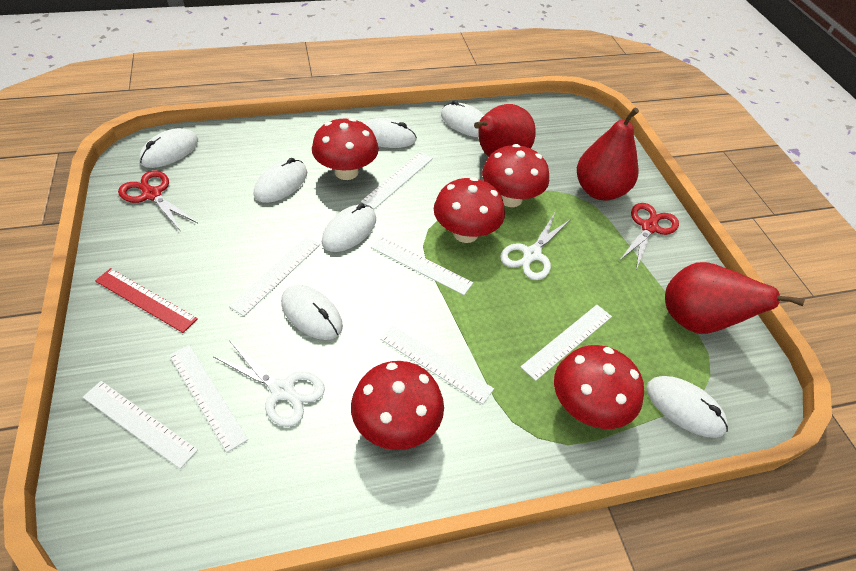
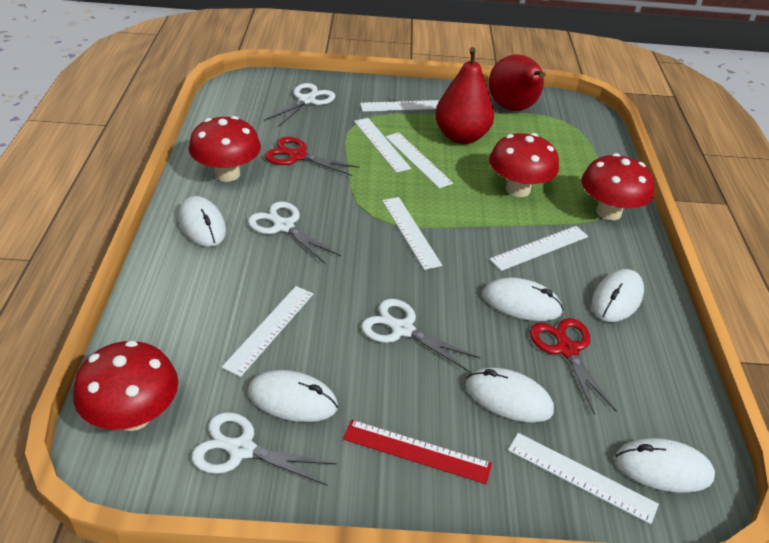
red mushroom: [312,118,379,180] [351,361,444,450] [434,177,505,243] [482,144,549,207] [554,345,644,429] = 5 -> [73,340,178,431] [189,116,261,182] [489,133,559,197] [581,153,654,220] = 4
red pear: [474,104,536,157] [577,108,639,201] [665,262,805,334] = 3 -> [435,47,494,144] [489,54,545,111] = 2
white mouse: [139,128,198,168] [254,158,307,203] [281,285,343,340] [322,203,376,252] [364,118,417,148] [441,100,484,137] [646,376,728,438] = 7 -> [178,196,226,247] [248,370,338,422] [466,368,554,423] [483,278,563,321] [592,269,644,322] [615,438,715,493] = 6
white scissors: [213,340,325,427] [500,213,571,280] = 2 -> [191,412,337,486] [248,201,341,265] [264,83,336,127] [361,299,480,372] = 4

